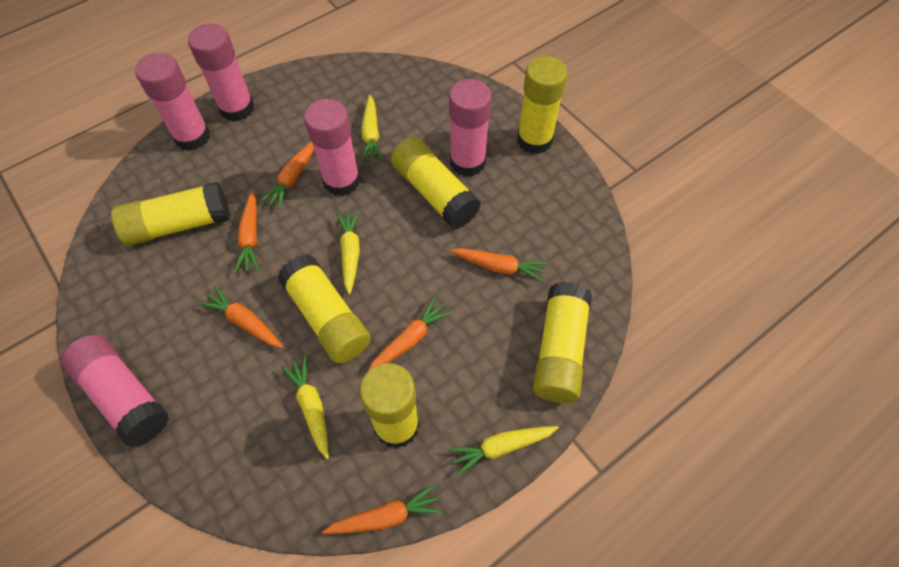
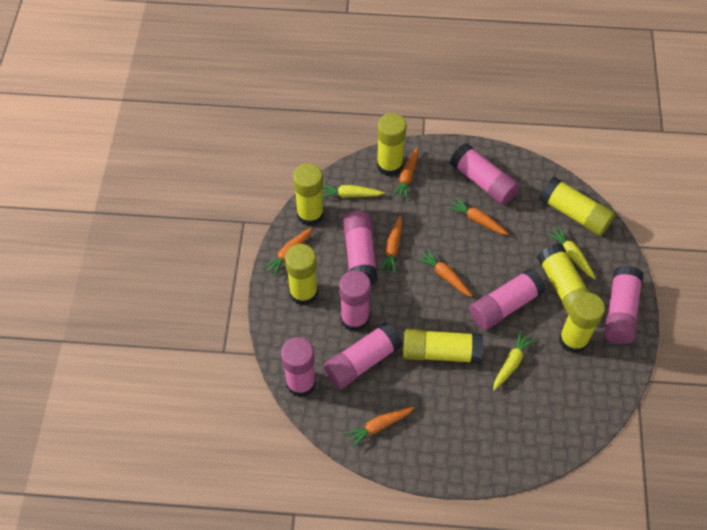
pink glue stick: [61,335,169,448] [135,53,210,151] [188,23,254,122] [304,99,360,196] [449,79,492,177] = 5 -> [281,337,316,397] [323,322,402,389] [339,270,371,332] [343,211,378,285] [450,143,519,205] [469,268,546,330] [604,265,643,344] = 7
yellow carrot: [281,356,329,459] [336,210,360,295] [361,95,384,162] [448,426,559,476] = 4 -> [322,185,385,198] [493,330,535,390] [546,226,596,279] = 3
yellow glue stick: [111,182,230,246] [278,254,371,364] [360,363,420,449] [391,137,481,229] [517,56,568,154] [533,282,592,403] = 6 -> [285,244,318,305] [293,163,324,226] [377,113,407,177] [403,329,483,364] [537,243,590,315] [540,177,615,236] [559,292,605,353] = 7

